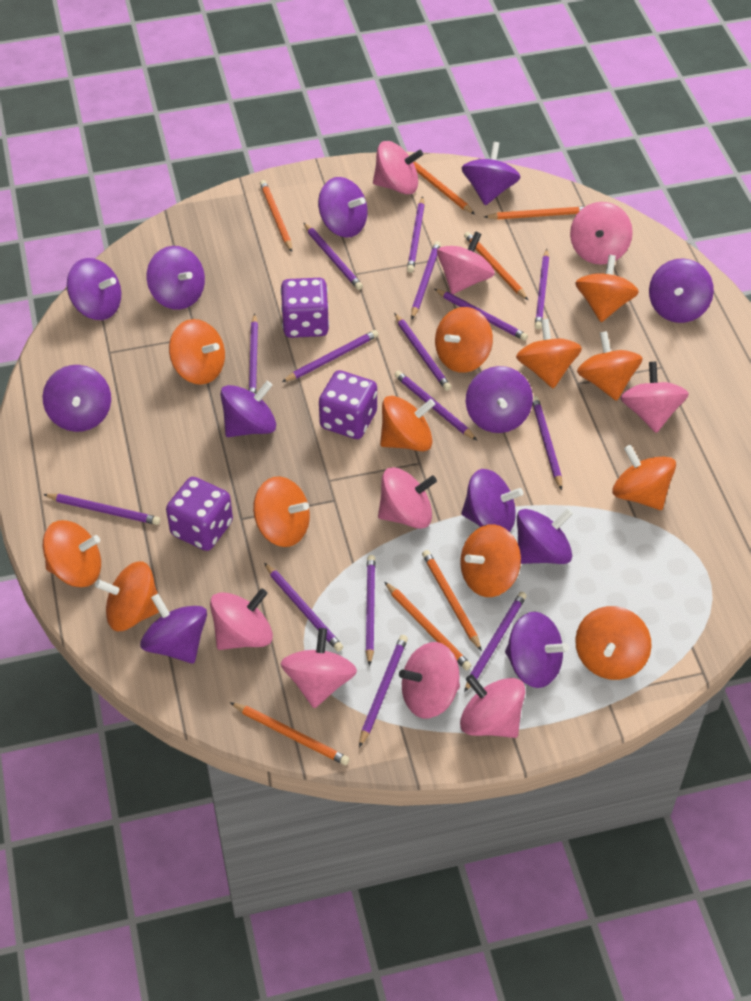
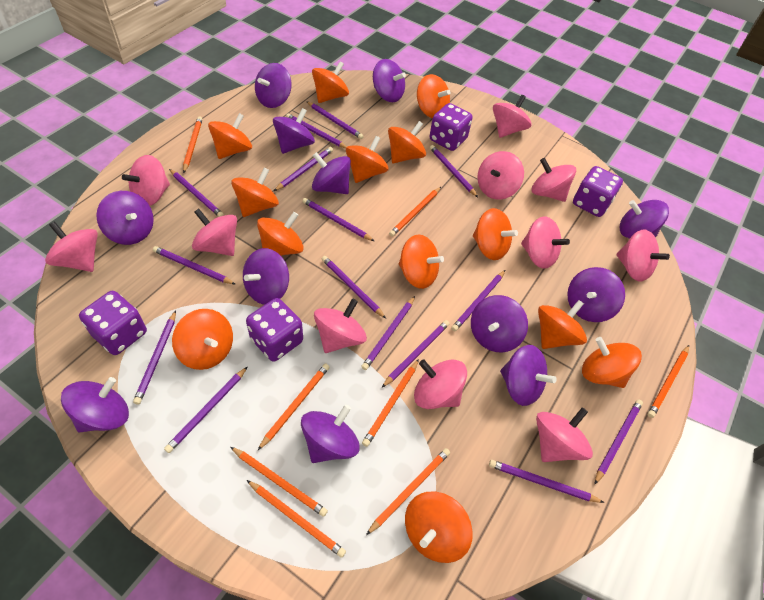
orange pencil: [230,702,349,765] [260,180,292,252] [385,582,472,670] [413,161,475,215] [422,550,482,651] [464,232,528,300] [484,206,586,220] = 7 -> [183,116,202,173] [231,447,328,517] [247,480,346,558] [258,364,330,450] [362,359,419,447] [366,448,450,535] [389,187,441,237] [647,345,689,418] = 8
orange spinning top: [43,520,101,587] [95,561,159,631] [169,319,225,385] [253,476,310,547] [380,396,435,451] [435,307,493,373] [460,524,521,597] [516,319,582,389] [575,255,639,322] [575,606,652,680] [577,331,643,401] [612,445,676,510] = 12 -> [172,309,233,370] [208,113,252,159] [231,168,279,217] [257,212,304,256] [312,61,349,103] [346,136,389,183] [388,121,426,163] [399,235,444,289] [405,492,473,563] [417,74,451,118] [473,208,518,260] [538,300,587,349] [582,337,642,388] = 13
pink spinning top: [210,588,273,650] [281,628,357,708] [373,141,423,195] [378,467,437,529] [399,642,460,718] [437,231,495,294] [460,674,525,738] [570,202,633,265] [620,362,689,433] = 9 -> [45,221,98,272] [122,155,170,206] [192,209,237,256] [314,298,367,353] [414,360,467,409] [477,151,524,200] [493,95,531,138] [521,217,570,269] [532,158,576,202] [536,407,593,462] [616,229,670,281] = 11
purple dice: [166,477,233,551] [280,278,329,338] [319,370,377,439] = 3 -> [79,291,147,355] [246,298,303,362] [430,103,473,151] [573,166,623,217] = 4

